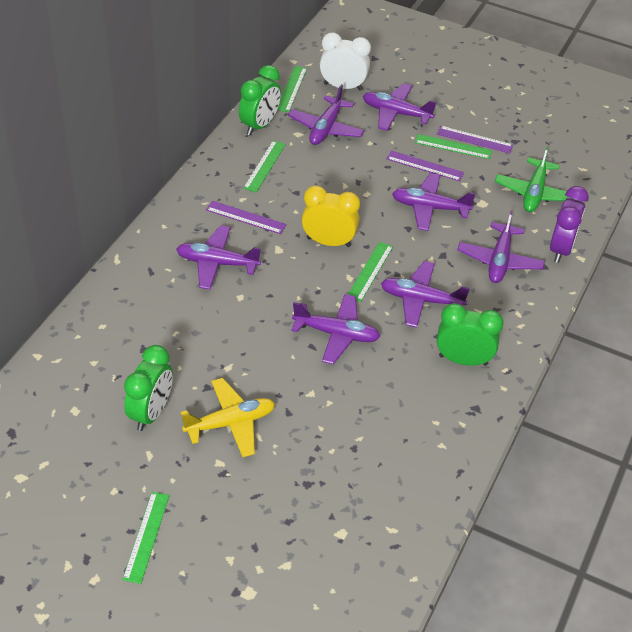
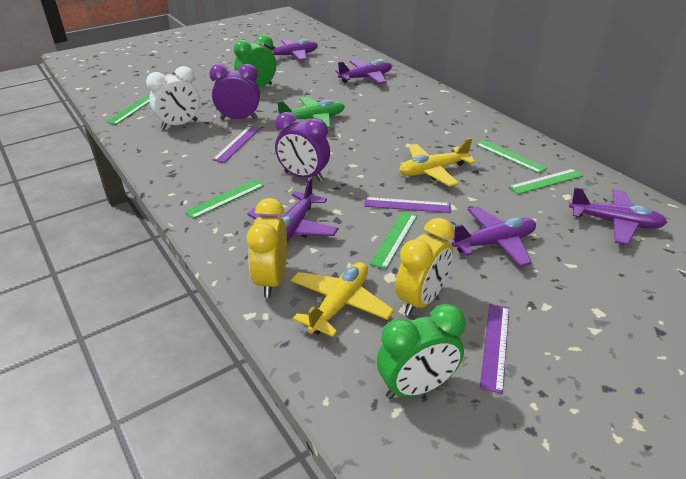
green clock: [124,345,173,431] [239,65,281,135] [437,303,504,366] = 3 -> [234,34,276,88] [377,304,465,399] = 2
purple clock: [550,186,589,263] = 1 -> [209,64,260,120] [275,112,330,181] = 2
purple plane: [176,225,261,290] [288,85,365,145] [291,294,381,364] [363,83,436,131] [381,261,470,328] [392,173,476,231] [457,210,545,283] = 7 -> [247,177,338,242] [264,39,318,61] [335,60,392,84] [452,206,536,267] [569,187,667,245] = 5
yellow clock: [302,185,360,247] = 1 -> [247,198,287,298] [395,218,455,316] = 2
yellow plane: [181,378,275,457] = 1 -> [291,262,394,337] [399,138,476,186] = 2

